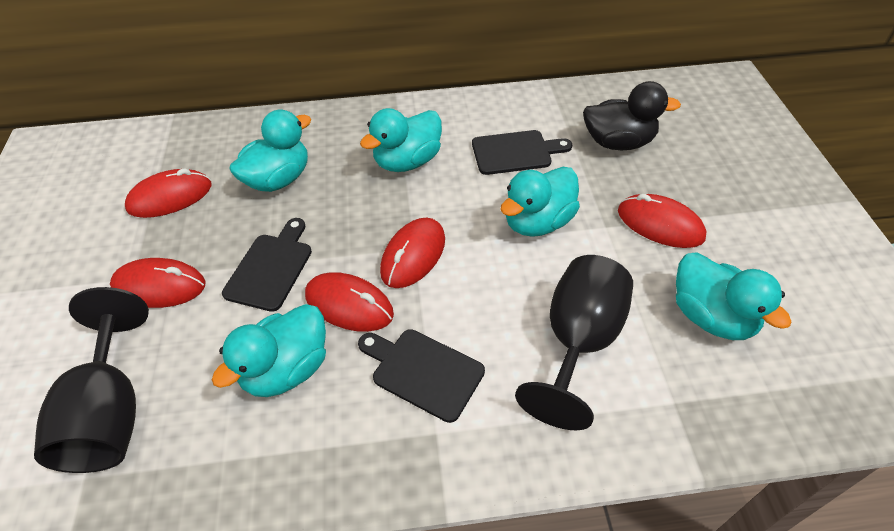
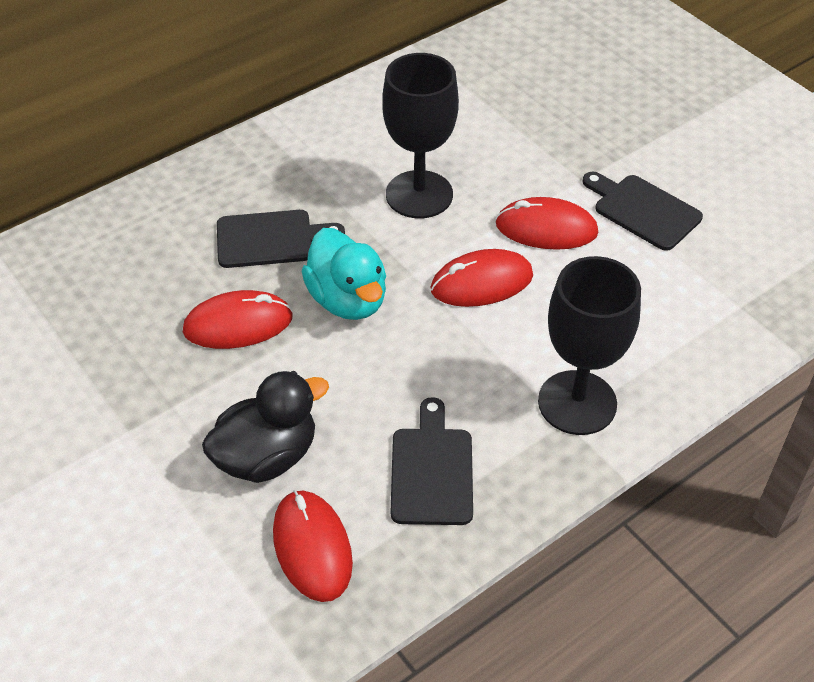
red mouse: [110,258,206,308] [125,169,211,218] [305,272,394,332] [380,217,445,288] [618,194,707,248] = 5 -> [183,290,293,349] [273,490,353,602] [431,249,533,307] [496,197,598,250] = 4
turquoise duck: [212,304,326,397] [229,110,311,192] [360,108,442,172] [500,167,580,237] [676,252,792,340] = 5 -> [302,228,386,320] = 1

